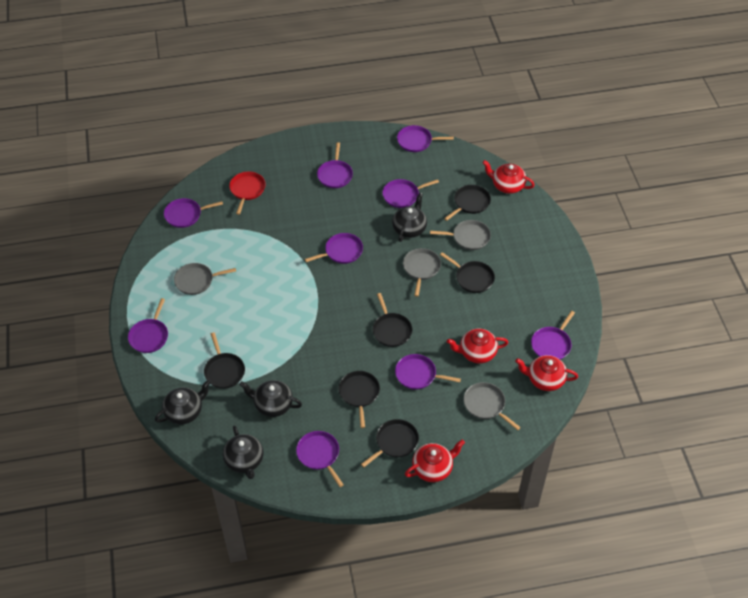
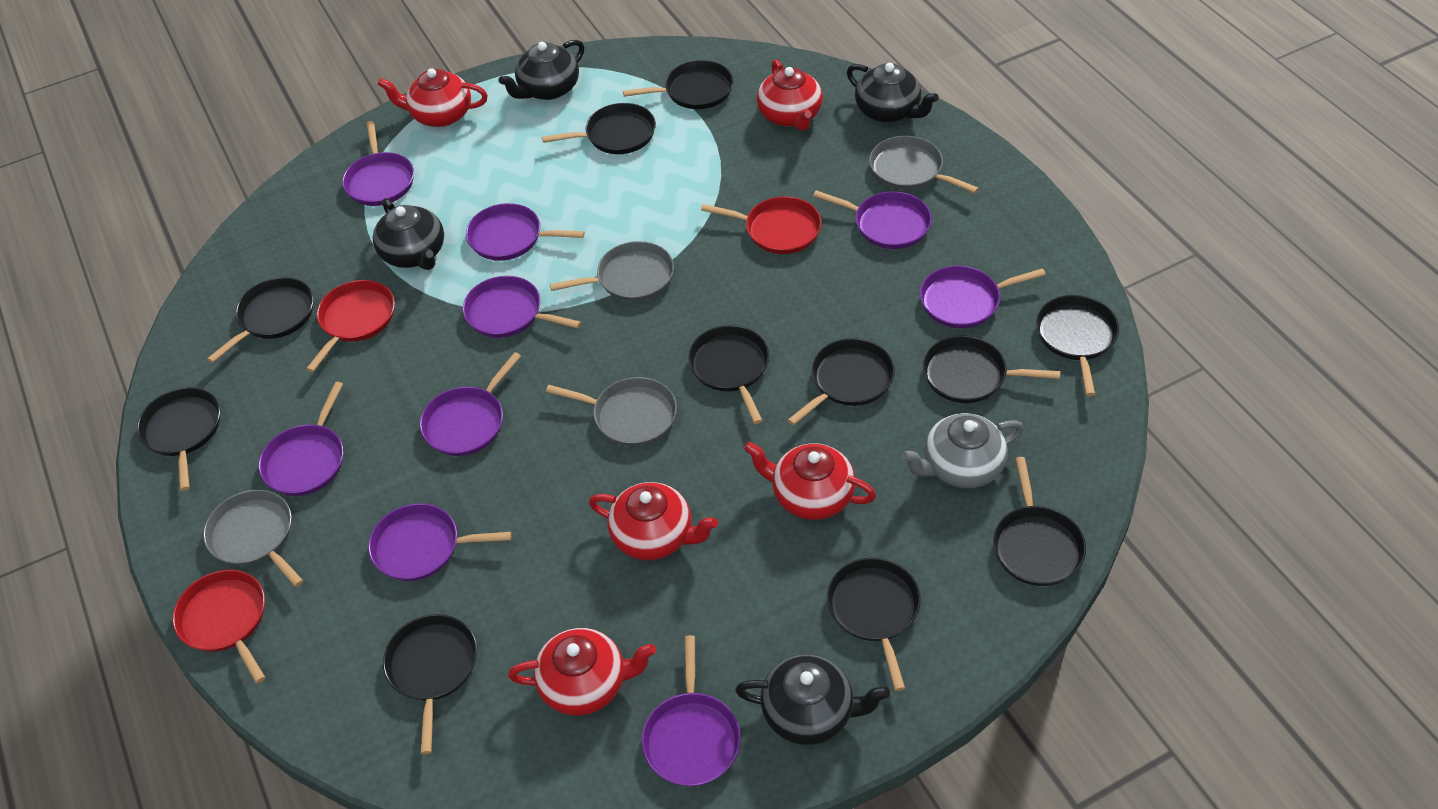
black pan: [204,332,245,389] [339,371,380,428] [361,419,419,467] [373,293,412,347] [440,252,495,293] [444,185,491,221] = 6 -> [137,387,220,491] [207,277,314,363] [383,614,477,754] [542,103,656,154] [623,60,733,109] [688,325,769,424] [787,338,895,426] [827,558,921,691] [923,336,1060,403] [993,457,1086,586] [1036,295,1119,396] = 11
grey teapot: none = 0 -> [901,413,1024,488] = 1
red pan: [229,171,266,215] = 1 -> [173,570,266,684] [306,280,395,372] [701,196,822,254] = 3
red teapot: [405,440,465,482] [447,329,508,363] [482,160,535,194] [515,355,578,391] = 4 -> [378,68,488,127] [508,628,656,716] [589,482,718,560] [744,441,876,520] [757,59,823,131] = 5

